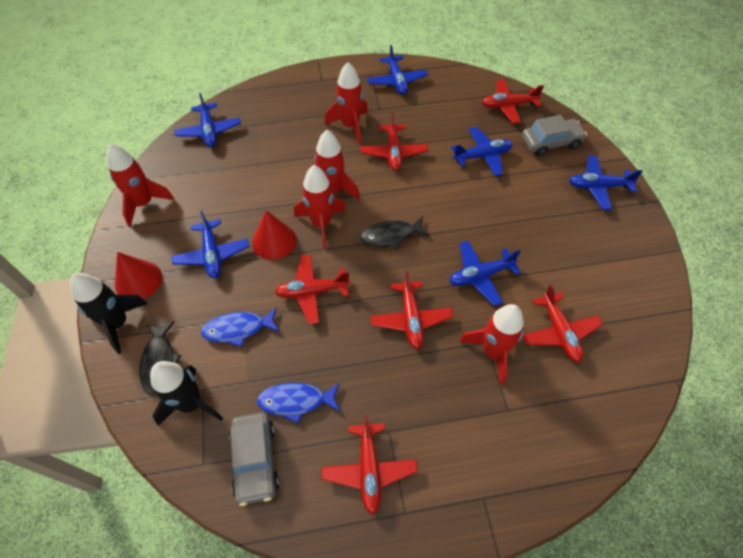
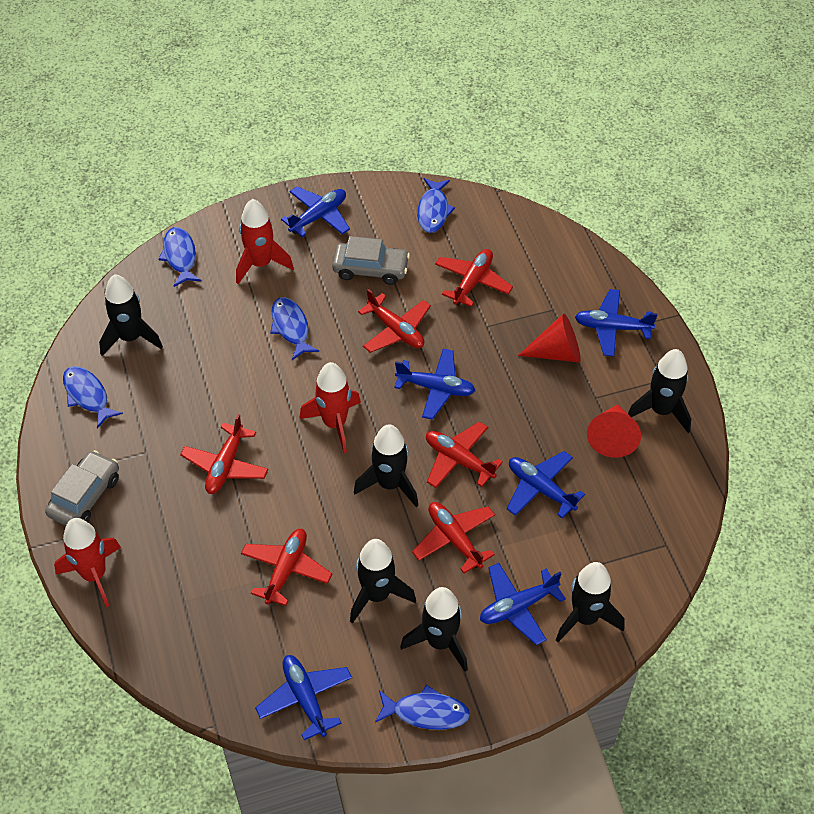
black fish: [139,321,181,396] [360,216,430,249] = 2 -> none = 0
black rocket: [70,273,148,354] [150,361,223,426] = 2 -> [99,274,163,356] [350,539,416,624] [354,424,418,507] [400,587,468,672] [556,562,625,642] [628,349,691,433] = 6
blue fish: [201,308,279,347] [257,383,340,423] = 2 -> [63,366,123,429] [158,227,201,287] [270,297,319,360] [375,685,470,730] [417,178,455,233] = 5
red rocket: [106,144,174,227] [294,165,346,249] [314,130,360,199] [325,62,368,144] [459,304,524,385] = 5 -> [54,518,121,607] [236,199,294,284] [299,362,361,453] = 3

